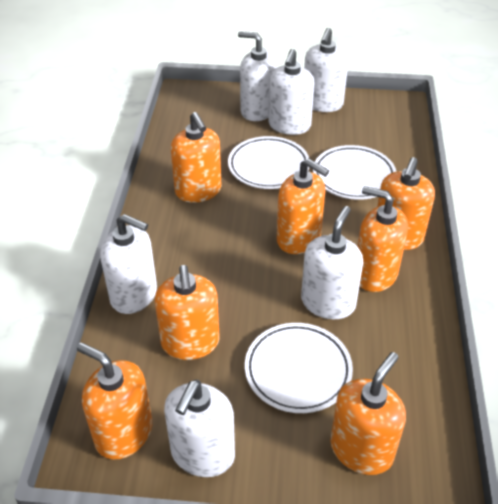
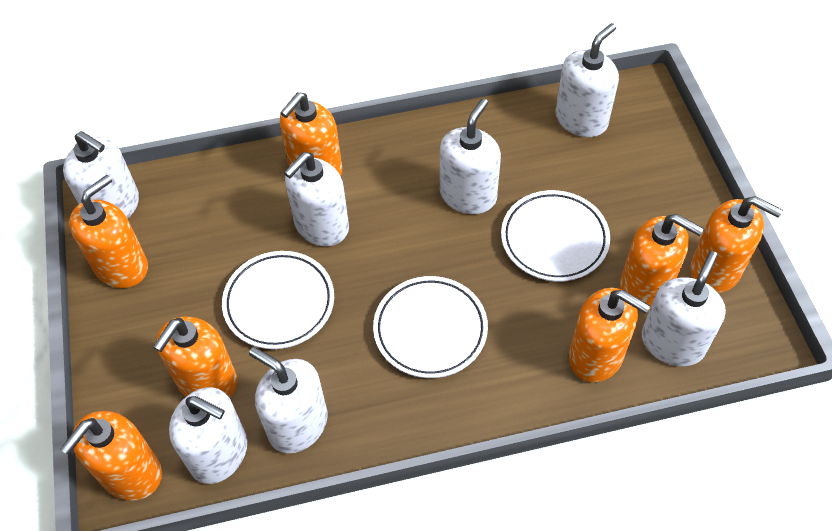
white soap dispenser: [100,214,157,314] [164,380,235,477] [238,31,277,121] [268,49,315,135] [301,206,363,319] [304,28,348,112] = 6 -> [63,131,139,219] [169,387,247,484] [249,347,328,453] [284,152,349,246] [440,98,501,214] [555,23,619,137] [642,251,726,366] = 7

